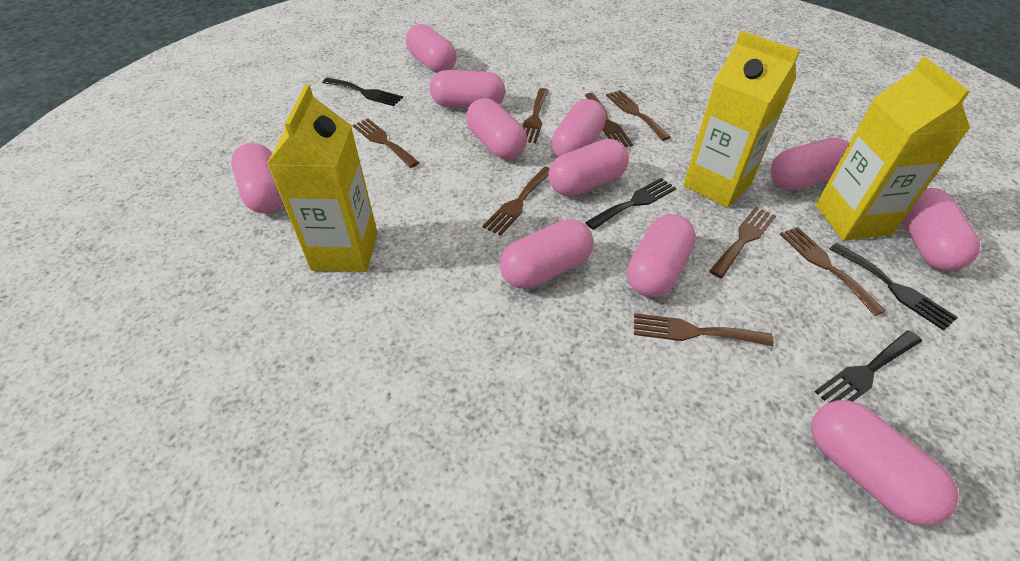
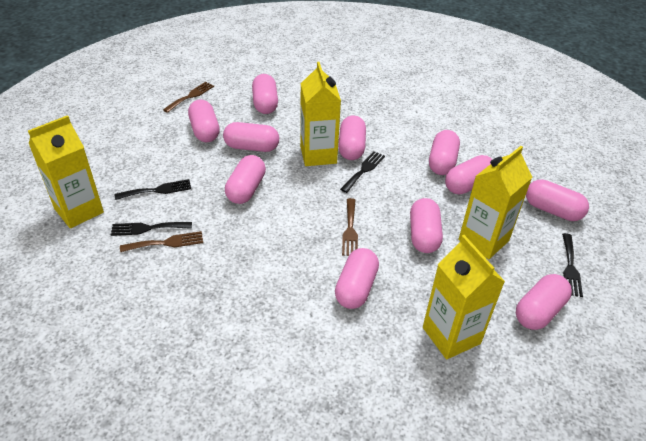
brown fork: [353,118,419,168] [483,167,550,236] [523,88,549,143] [584,93,633,147] [606,90,671,141] [634,313,774,347] [709,207,776,278] [780,227,886,316] = 8 -> [120,231,203,252] [163,82,214,113] [342,198,358,256] = 3
yellow carton: [267,85,378,272] [683,31,800,208] [816,57,970,241] = 3 -> [28,115,104,228] [300,62,341,166] [423,235,505,359] [459,146,532,259] = 4

